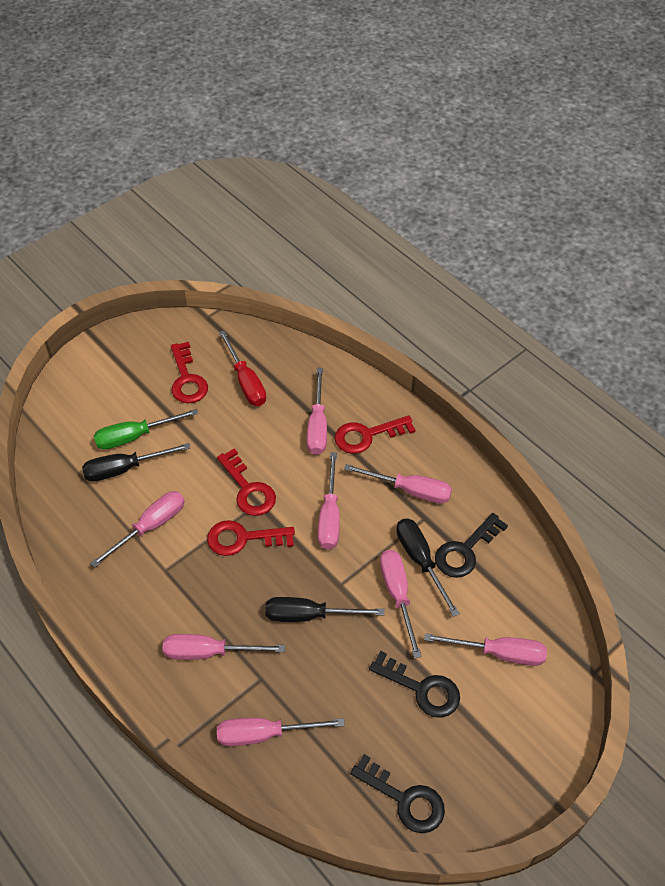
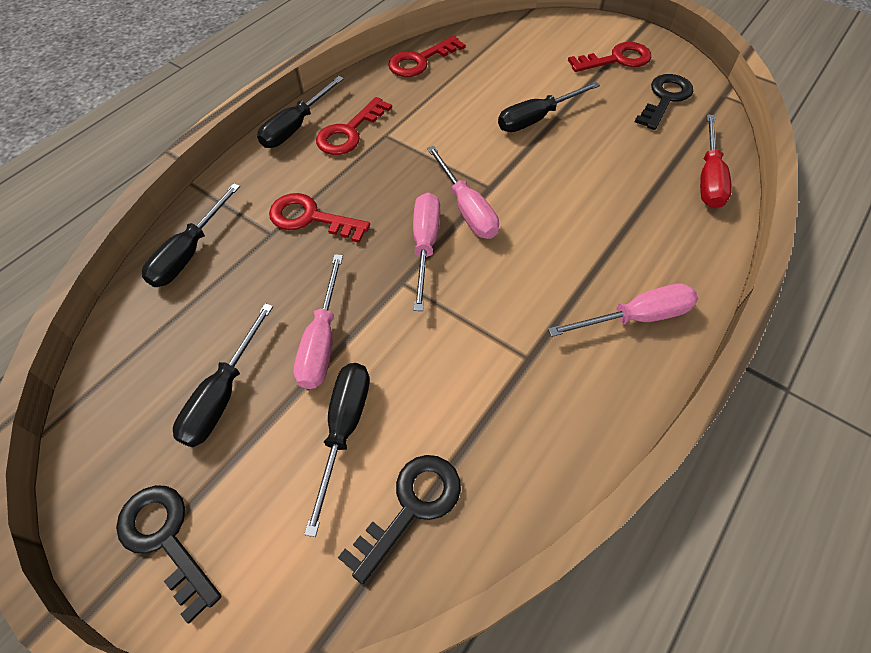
black screwdriver: [82,443,190,481] [265,597,385,622] [396,519,460,617] = 3 -> [142,183,240,287] [173,303,273,447] [257,76,344,148] [304,363,370,537] [498,82,600,132] = 5
green screwdriver: [93,409,199,450] = 1 -> none = 0
pink screwdriver: [90,491,185,568] [163,634,285,660] [217,718,345,746] [307,368,327,455] [318,452,340,549] [344,464,452,504] [380,550,422,658] [424,633,547,666] = 8 -> [294,254,343,389] [413,193,440,311] [427,146,499,239] [548,283,698,337] = 4

